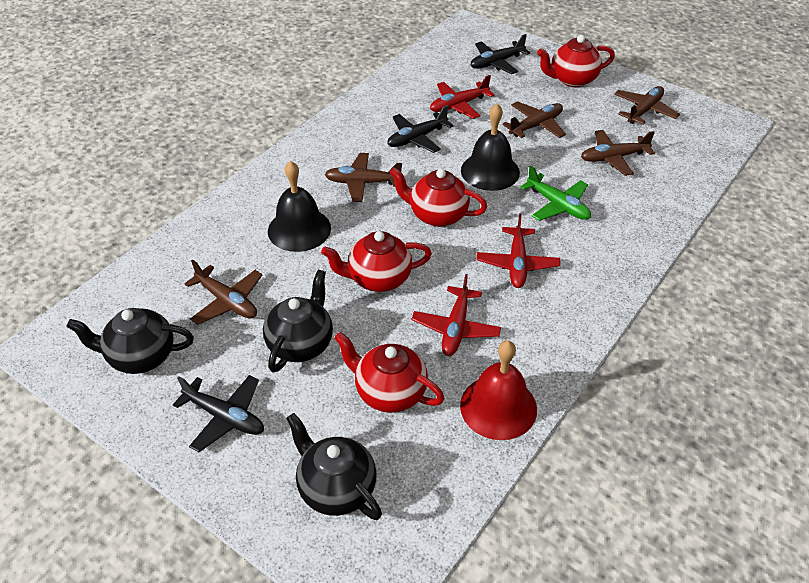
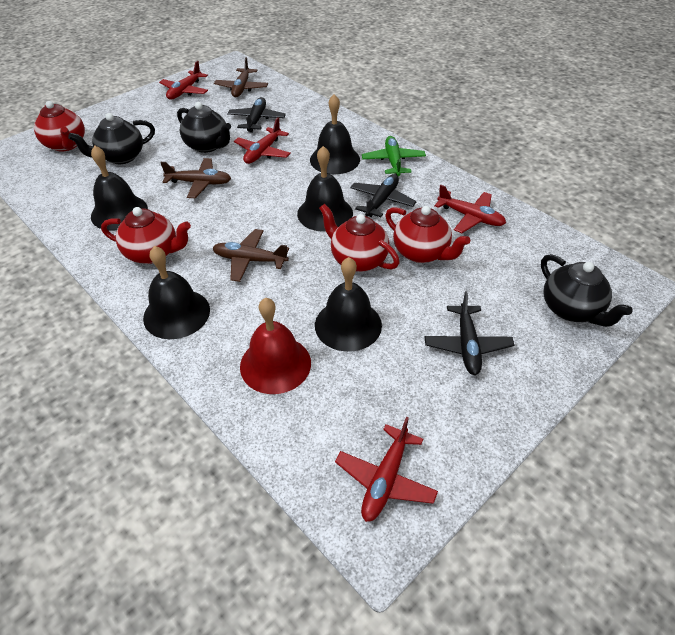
black bell: [268,161,331,252] [461,104,520,191] = 2 -> [91,145,148,230] [143,246,210,339] [297,146,353,232] [310,94,360,174] [315,257,382,352] = 5
brown plane: [184,259,263,325] [324,153,402,202] [502,101,566,138] [581,130,655,176] [614,86,680,124] = 5 -> [160,158,231,198] [213,229,289,282] [214,57,268,97] = 3
red plane: [411,274,501,356] [430,75,495,119] [476,213,560,288] = 3 -> [159,61,208,100] [234,117,291,164] [335,417,438,522] [434,184,506,233] = 4

